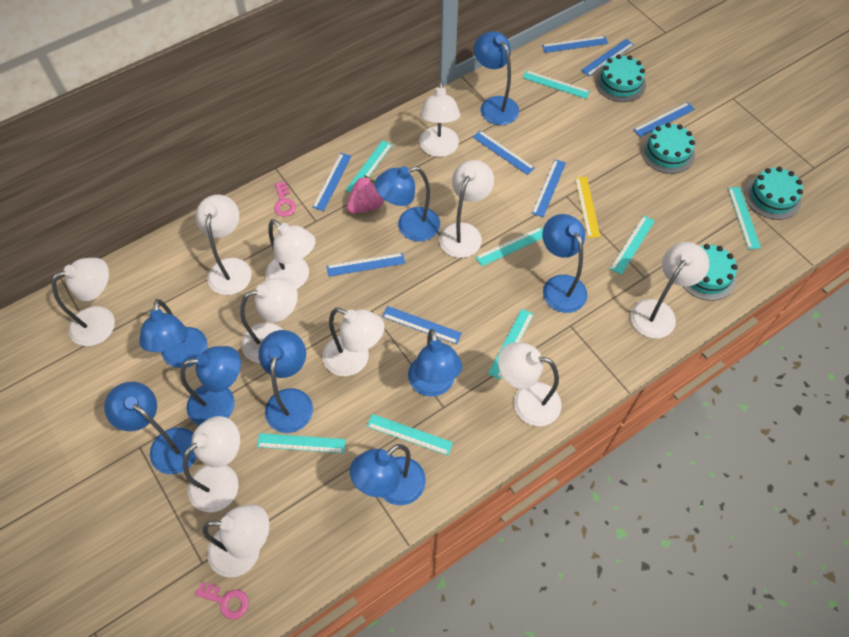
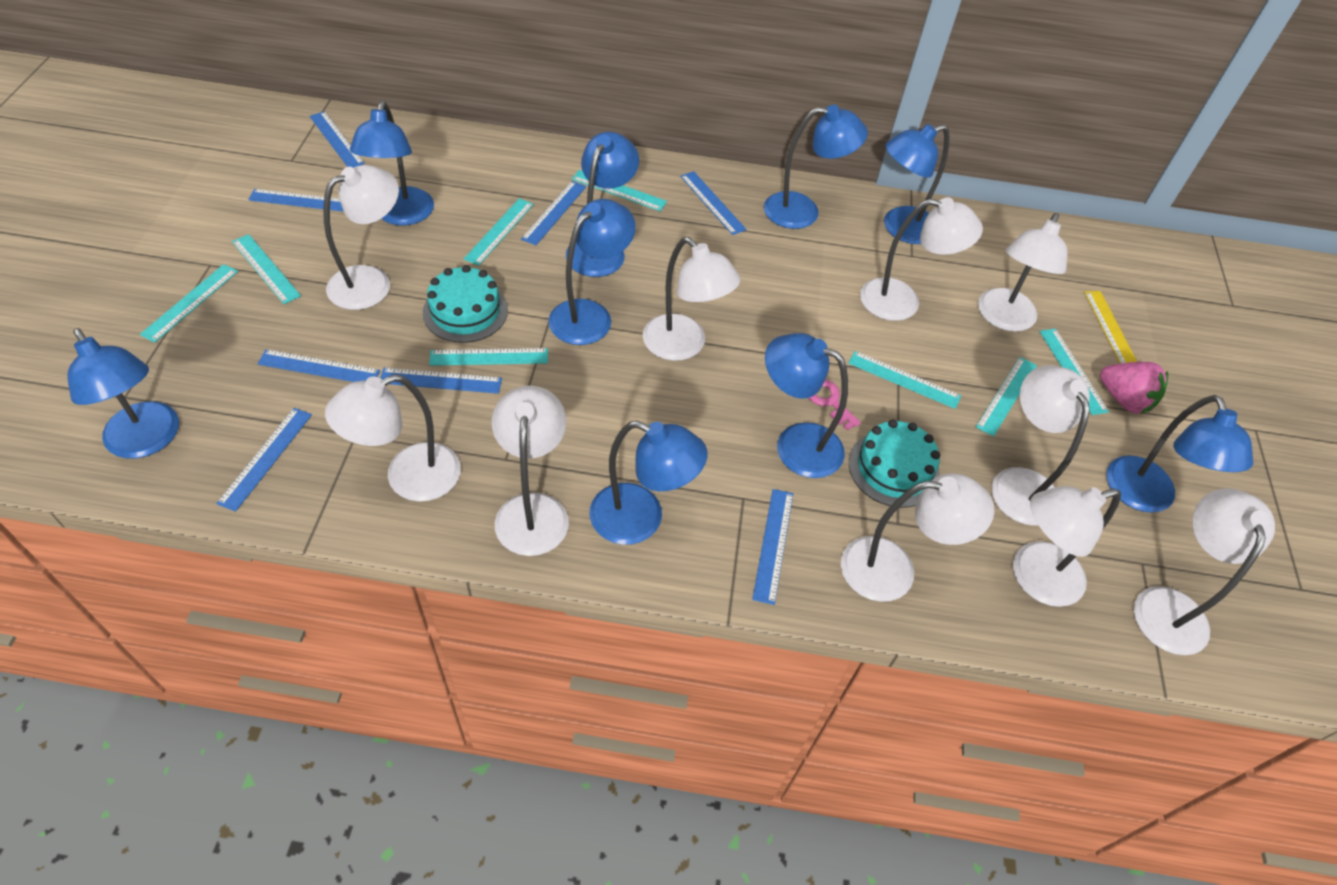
pink key: [195,582,249,619] [274,182,296,217] = 2 -> [809,379,861,430] = 1
turquoise cake: [595,54,646,102] [641,123,695,174] [683,244,738,301] [745,167,803,220] = 4 -> [423,265,508,343] [849,419,940,508] = 2
white lamp: [52,258,115,346] [183,416,240,512] [196,195,251,295] [203,504,269,578] [240,278,298,363] [265,219,316,289] [322,308,385,376] [419,80,460,157] [439,160,494,258] [498,342,562,426] [630,242,709,338] = 11 -> [323,165,399,310] [325,374,461,502] [492,386,569,556] [643,237,741,361] [841,473,995,602] [860,197,983,321] [978,213,1068,332] [992,366,1090,526] [1013,486,1121,607] [1134,488,1275,655] = 10

